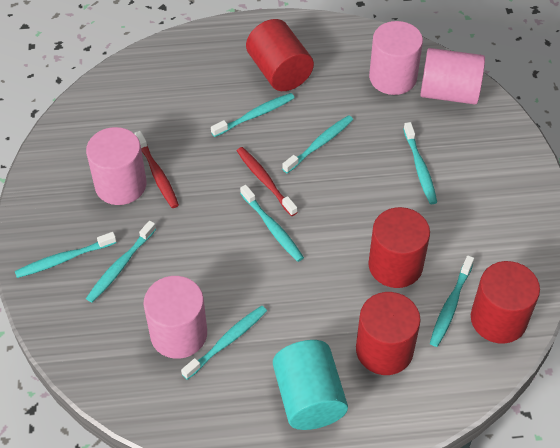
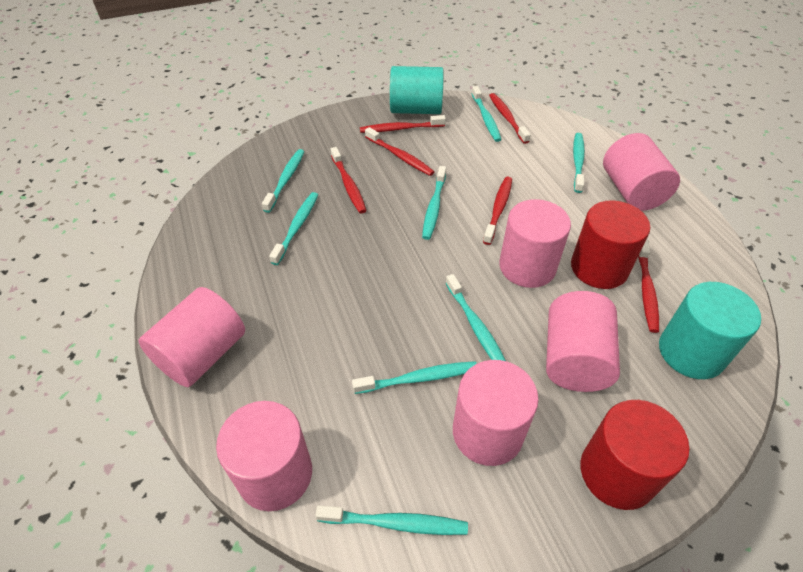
pink cylinder: [86,127,147,205] [144,276,207,359] [369,21,423,95] [420,48,485,104] = 4 -> [138,287,245,387] [216,401,312,511] [453,360,539,466] [499,199,571,288] [546,291,620,392] [603,133,680,211] = 6
red cylinder: [246,19,314,91] [356,292,421,375] [368,207,430,288] [471,261,540,344] = 4 -> [571,200,650,289] [580,400,689,510] = 2
red toothbrush: [134,131,179,208] [237,147,297,216] = 2 -> [331,147,367,214] [360,115,446,133] [365,127,434,176] [483,177,512,245] [489,93,531,144] [638,239,659,333] = 6
turquoise cylinder: [273,340,348,430] = 1 -> [390,66,444,114] [659,282,761,379] = 2

